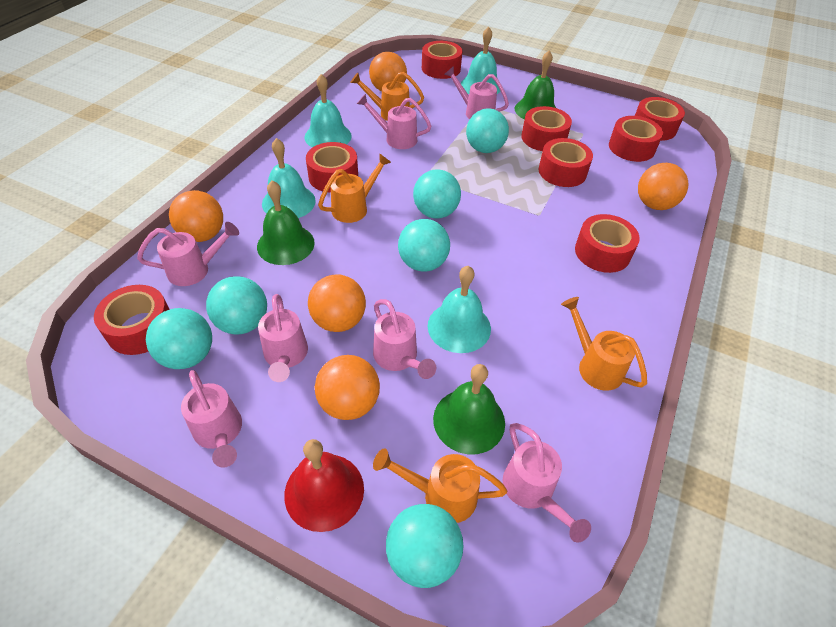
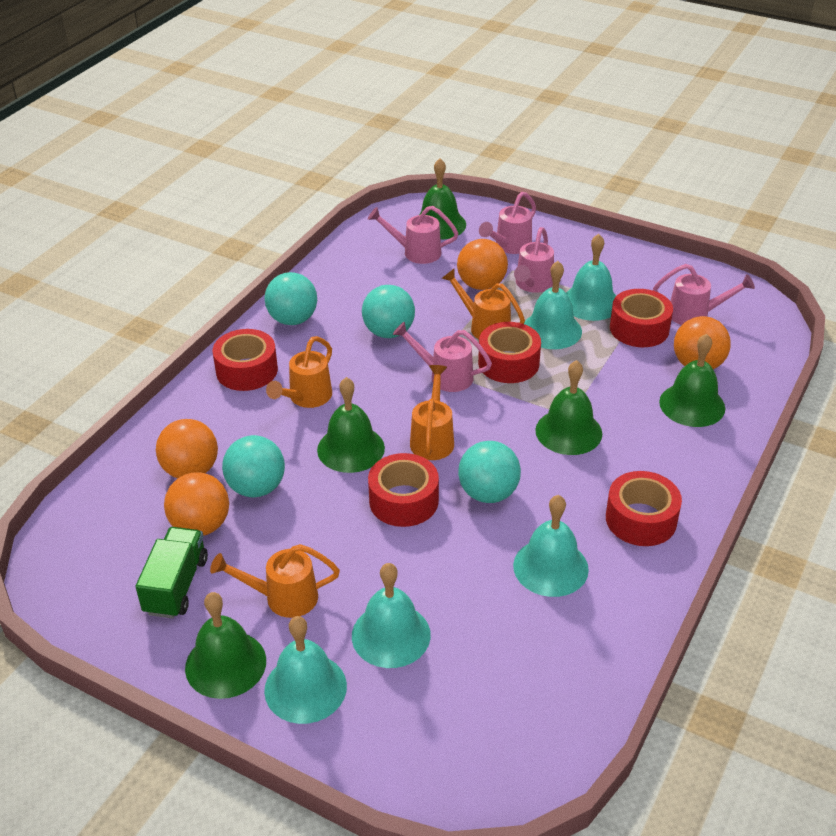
green bell: [257,180,315,265] [433,364,505,454] [515,51,556,120] = 3 -> [185,592,266,699] [317,377,385,473] [419,158,466,240] [535,360,602,455] [659,334,725,427] = 5
green truck: none = 0 -> [136,527,208,619] = 1
orange ball: [169,190,223,242] [308,274,366,332] [315,355,380,420] [369,52,407,91] [638,163,688,210] = 5 -> [156,419,218,478] [164,472,229,536] [457,239,508,290] [674,316,731,369] = 4
pink watering can: [137,222,239,286] [181,370,242,468] [258,294,308,382] [357,94,431,149] [373,299,436,379] [444,66,509,119] [503,423,591,542] = 7 -> [368,206,458,264] [393,322,492,392] [479,192,536,254] [514,227,554,293] [653,264,755,325] = 5
red bell: [284,439,364,532] = 1 -> none = 0
red tape: [94,285,170,355] [306,142,358,193] [422,41,462,79] [521,106,572,151] [539,138,593,187] [575,214,640,273] [609,116,663,162] [635,97,685,141] = 8 -> [212,329,278,391] [368,453,439,527] [478,322,541,383] [606,471,682,546] [610,289,673,347] = 5
turquoise ball: [146,308,212,369] [206,276,267,335] [386,504,464,588] [398,219,450,272] [413,169,461,219] [466,108,509,153] = 6 -> [222,435,285,497] [264,272,317,325] [362,285,415,338] [458,441,521,503] = 4
turquoise bell: [262,138,316,218] [304,74,352,148] [428,266,491,353] [461,27,500,94] = 4 -> [264,616,347,724] [352,563,431,668] [513,495,589,597] [524,261,582,349] [566,234,616,321] = 5

